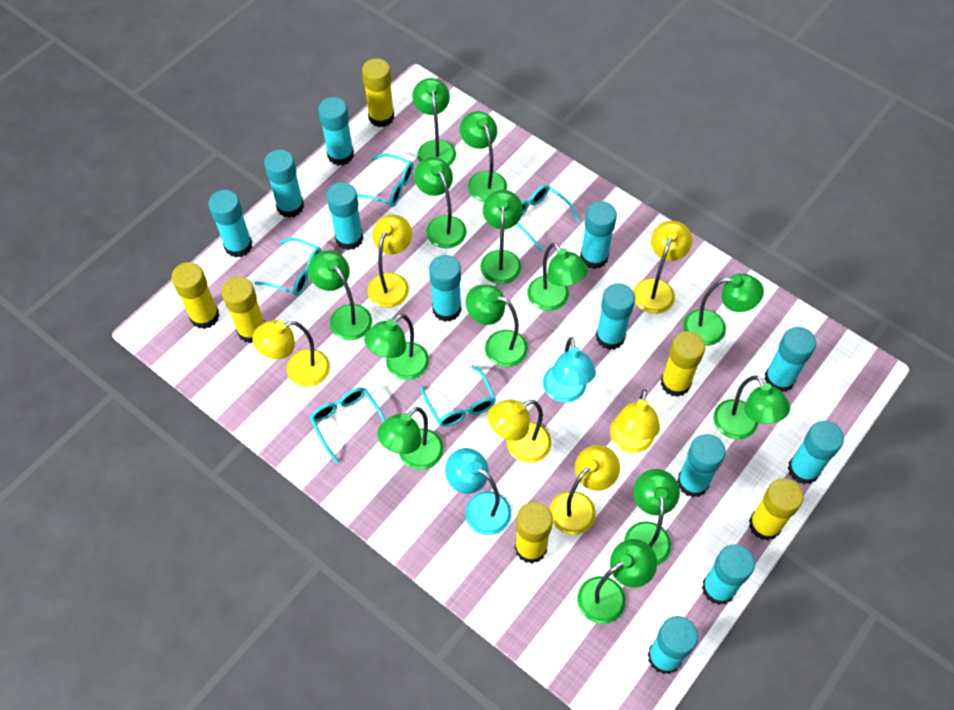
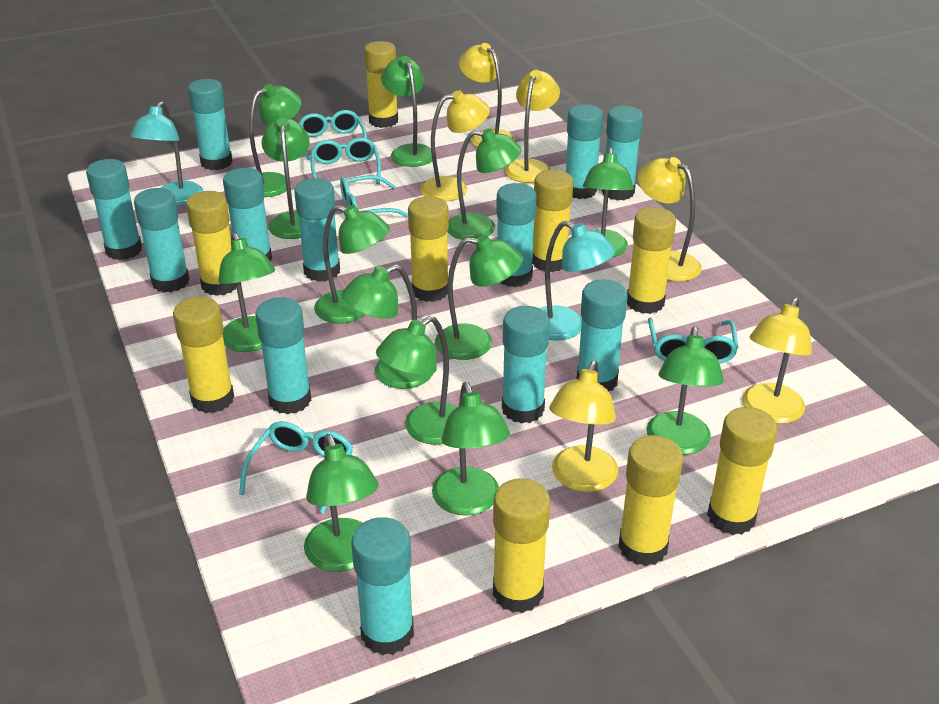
yellow glue stick: [171,262,220,329] [221,277,265,343] [362,58,394,127] [515,502,553,563] [661,331,705,397] [749,478,804,541] = 6 -> [173,297,234,413] [186,191,236,296] [364,41,398,128] [408,196,449,302] [493,478,550,613] [532,170,573,272] [618,435,683,566] [627,207,676,314] [707,407,777,535] = 9

